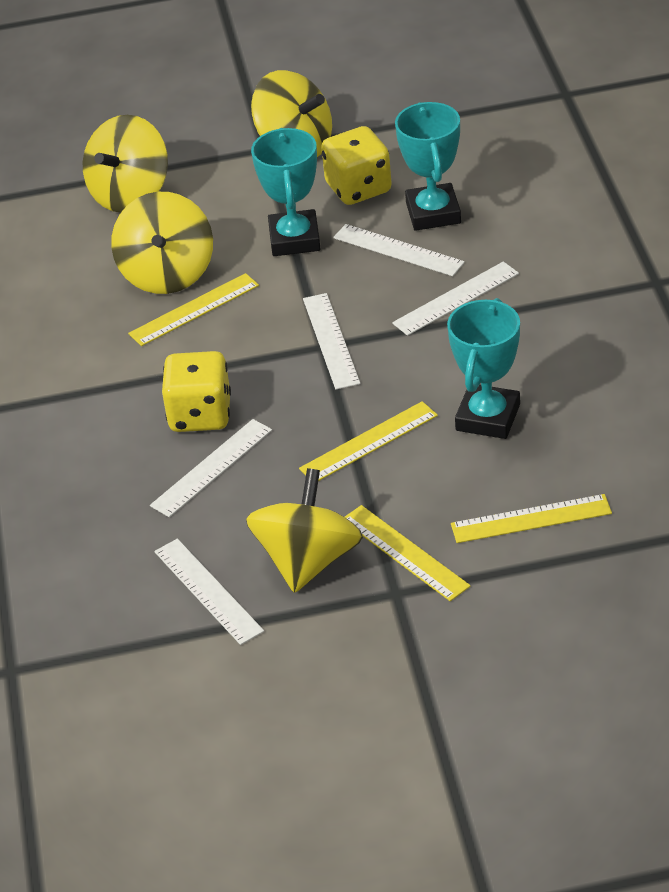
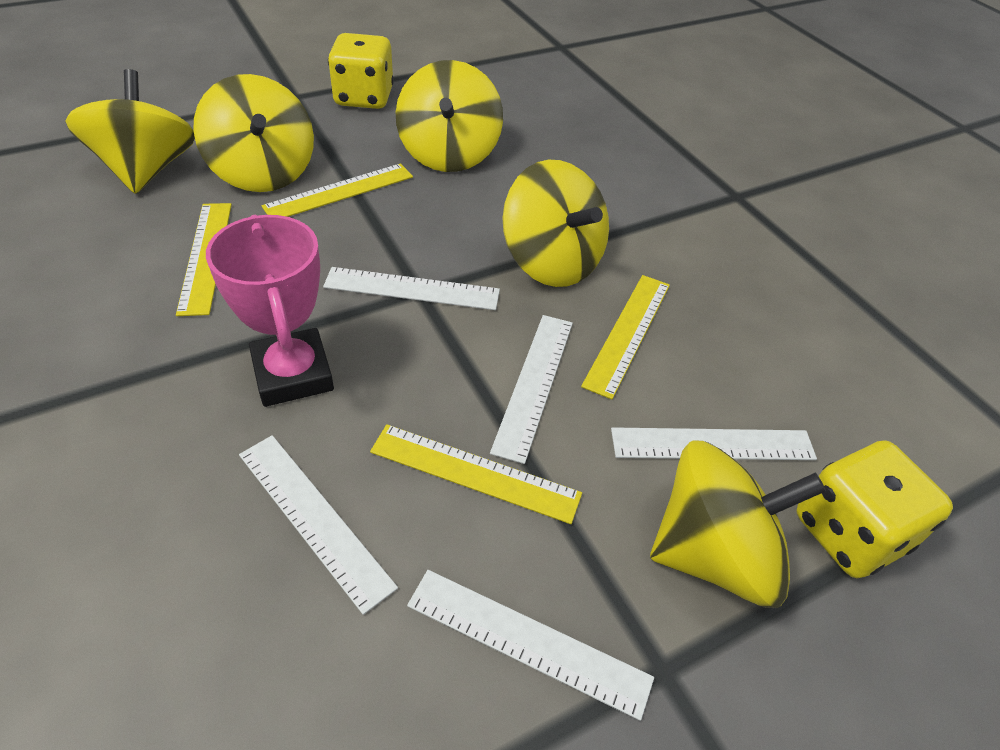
pink trophy: none = 0 -> [206,214,334,407] = 1
turquoise trophy: [251,128,320,256] [395,102,461,231] [447,298,520,439] = 3 -> none = 0
yellow spinning top: [83,115,168,213] [111,192,213,294] [246,468,363,593] [251,70,332,157] = 4 -> [65,69,195,194] [193,74,314,192] [396,60,503,172] [503,160,609,287] [650,440,826,608] = 5

